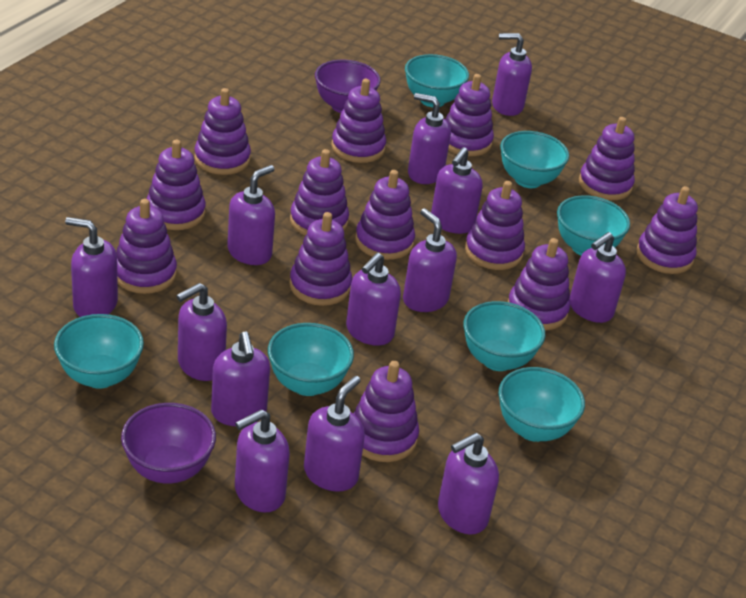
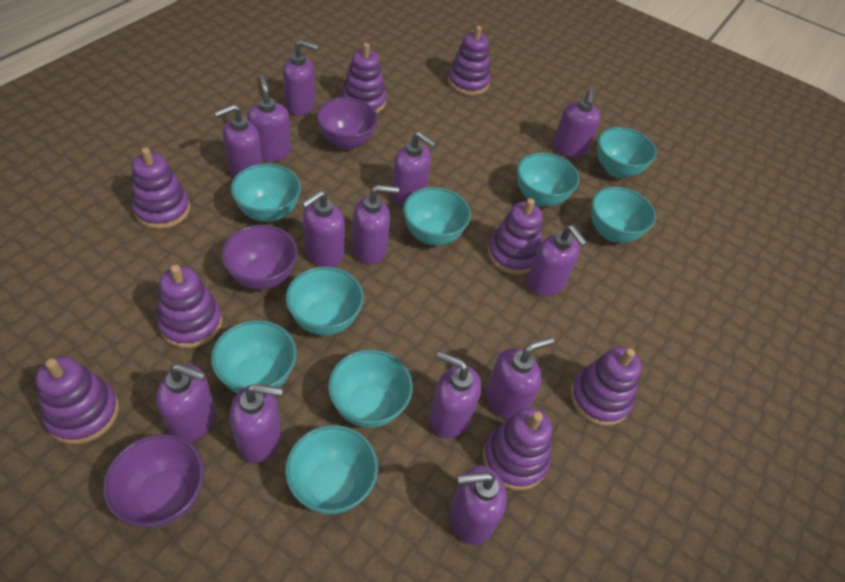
purple bowl: [121,403,216,484] [315,60,381,113] = 2 -> [103,434,205,528] [221,225,298,290] [316,97,378,150] = 3
purple stacking toy: [116,199,177,294] [147,140,206,230] [194,88,251,175] [289,212,352,306] [290,149,349,235] [331,79,386,163] [353,361,419,462] [355,170,415,260] [445,74,494,156] [465,181,525,270] [508,238,570,330] [579,117,635,200] [637,186,698,274] = 13 -> [36,357,119,444] [131,148,190,229] [157,265,222,348] [342,43,387,113] [448,26,491,95] [483,408,552,490] [487,198,542,275] [570,347,642,426] = 8
turquoise bowl: [54,314,144,389] [268,323,354,396] [405,54,469,107] [464,301,545,371] [498,367,585,442] [500,131,569,188] [557,195,630,255] = 7 -> [211,320,297,393] [231,163,301,222] [285,425,378,514] [286,266,364,335] [328,349,413,428] [403,187,471,245] [517,152,579,206] [591,187,656,243] [597,127,657,178] = 9

